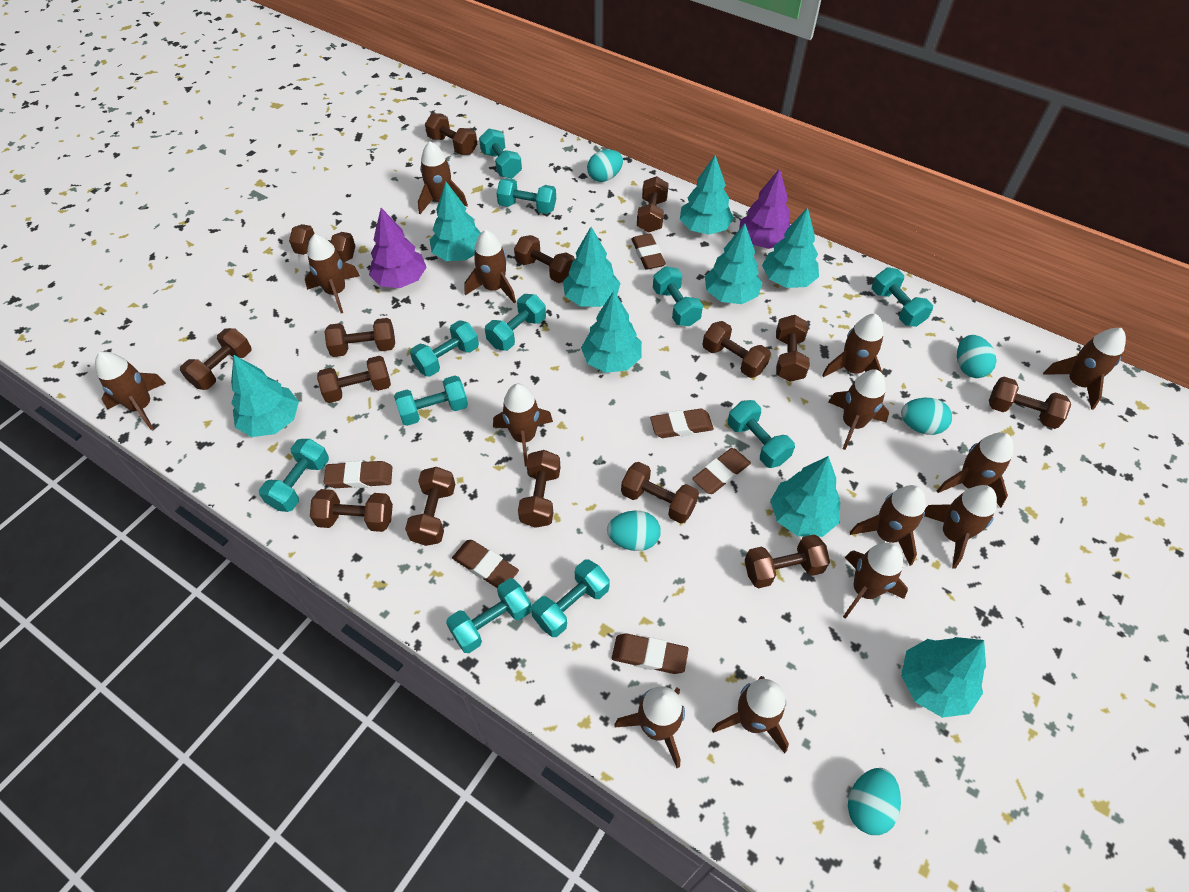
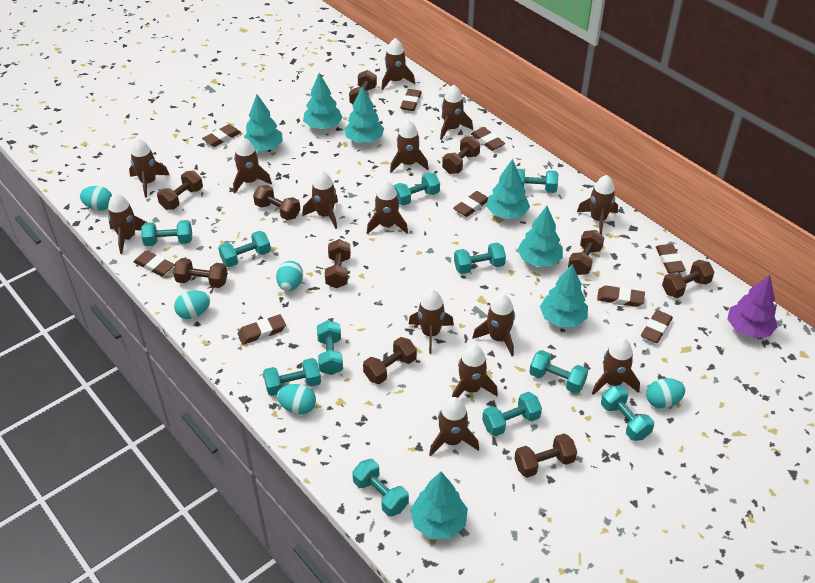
brown dumbbell: [180,328,252,390] [289,224,355,262] [310,489,393,532] [317,356,391,403] [325,318,395,357] [405,467,455,546] [425,113,477,155] [514,235,575,283] [518,450,561,528] [621,462,699,523] [637,176,669,233] [702,321,771,378] [745,534,830,588] [776,315,810,382] [989,377,1071,429] = 15 -> [157,170,203,210] [173,258,228,288] [253,185,300,220] [325,239,351,288] [349,70,377,104] [363,337,417,384] [442,136,480,174] [514,434,577,478] [568,230,604,275] [662,260,714,298] = 10
brown eraser: [324,461,392,488] [452,540,519,588] [612,633,689,674] [631,234,666,270] [650,408,714,438] [692,448,751,494] = 6 -> [134,250,175,276] [202,124,241,147] [238,314,286,345] [400,89,422,111] [453,191,488,217] [471,127,505,151] [597,285,645,307] [641,310,673,343] [656,244,686,273] = 9
purple tree: [369,208,427,288] [739,168,790,249] = 2 -> [727,275,778,338] = 1
turquoise tree: [231,355,299,437] [430,182,481,261] [563,227,620,307] [581,291,642,373] [680,155,734,235] [705,224,762,304] [762,207,819,288] [770,456,840,537] [901,637,986,718] = 9 -> [244,94,283,152] [303,73,343,129] [344,86,384,143] [410,472,468,539] [486,159,530,219] [517,206,563,267] [540,264,588,327] = 7

